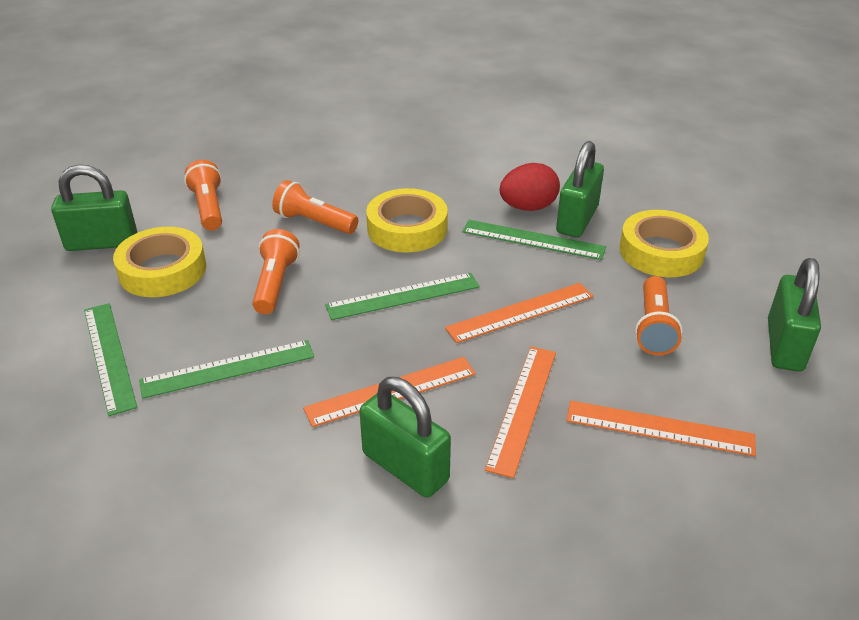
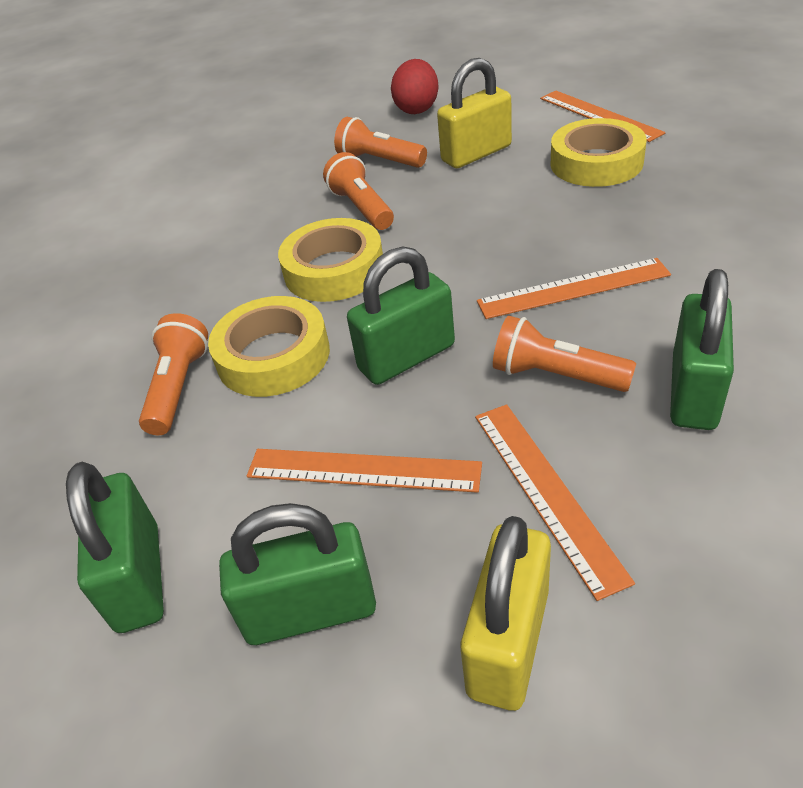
green ruler: [84,303,137,416] [139,340,314,399] [325,273,480,320] [462,220,606,260] = 4 -> none = 0
yellow padlock: none = 0 -> [437,58,512,168] [461,516,551,711] = 2

